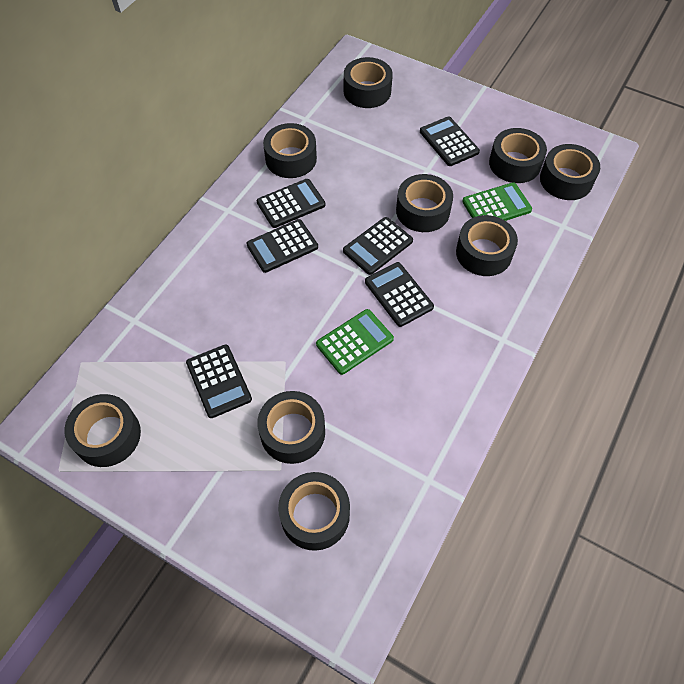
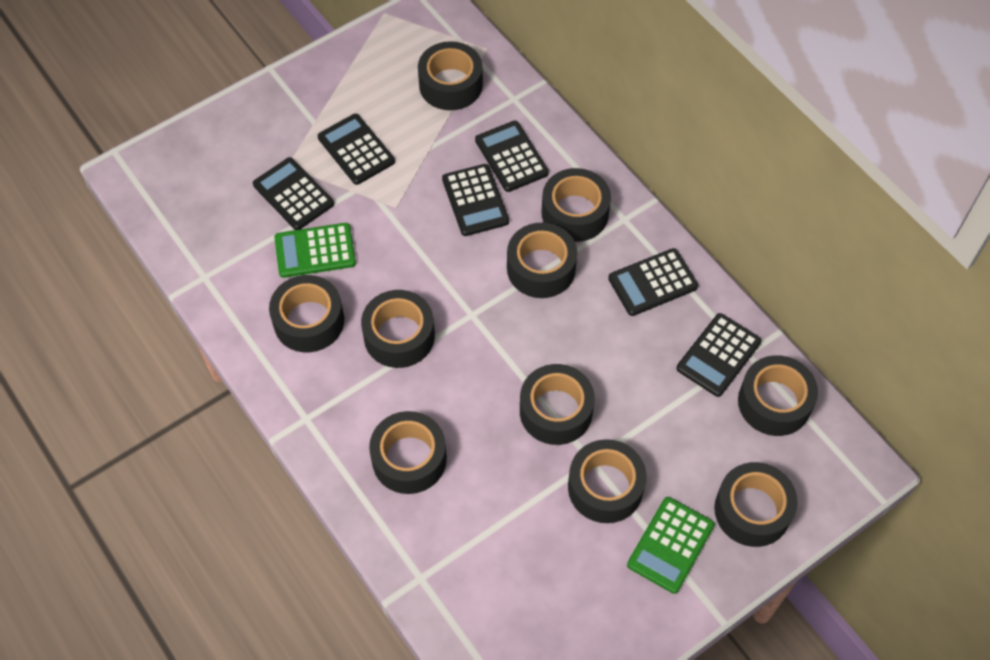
black tape: [64,394,141,467] [257,391,325,464] [263,123,317,178] [278,472,350,551] [344,57,393,108] [396,174,453,232] [456,215,518,276] [489,128,547,183] [540,144,600,200] = 9 -> [269,275,344,352] [361,290,435,368] [369,411,447,494] [418,41,483,110] [507,223,577,298] [520,364,595,445] [541,168,611,242] [568,439,647,523] [714,462,798,547] [738,355,818,436] = 10

